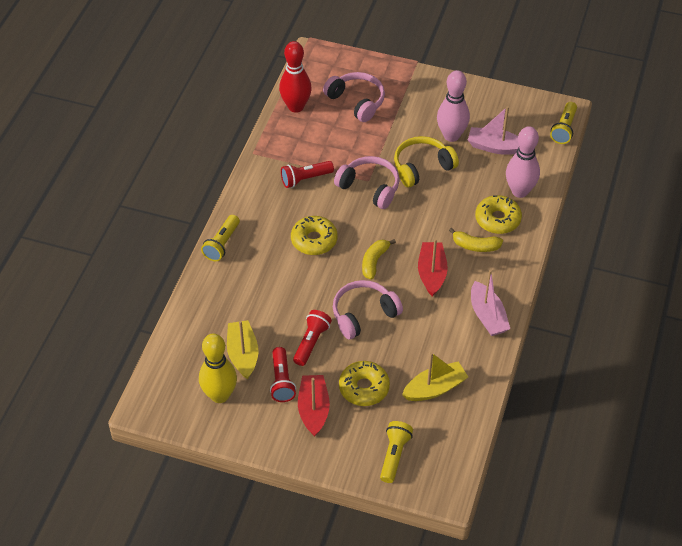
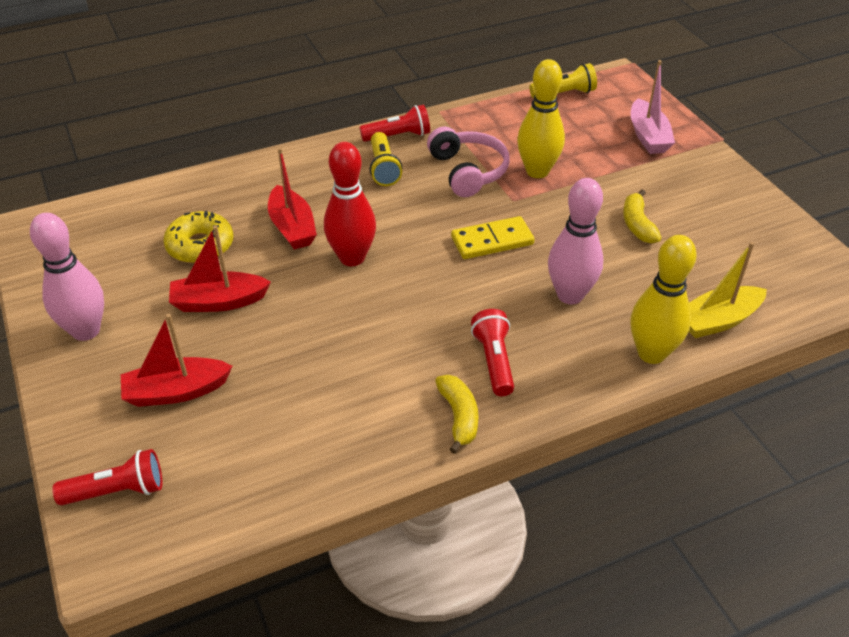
pink boat: [468,106,519,155] [471,270,510,336] = 2 -> [631,60,675,154] = 1
pink headphones: [323,72,385,122] [333,280,403,339] [334,156,399,209] = 3 -> [427,127,509,197] = 1
red boat: [298,375,330,437] [418,238,448,297] = 2 -> [121,314,233,407] [169,225,271,312] [268,148,317,249] = 3
yellow boat: [227,320,258,380] [402,352,468,401] = 2 -> [689,242,767,338] = 1
yellow bowling pin: [199,334,237,403] = 1 -> [517,59,565,178] [630,235,697,364] = 2
yellow domino: none = 0 -> [451,216,534,259] = 1
yellow donut: [291,216,337,255] [339,361,390,406] [475,195,522,234] = 3 -> [163,211,233,263] = 1
yellow flashlight: [201,215,240,261] [380,421,413,483] [550,102,577,144] = 3 -> [370,132,402,186] [530,63,597,98] = 2
yellow headphones: [394,136,459,187] = 1 -> none = 0

